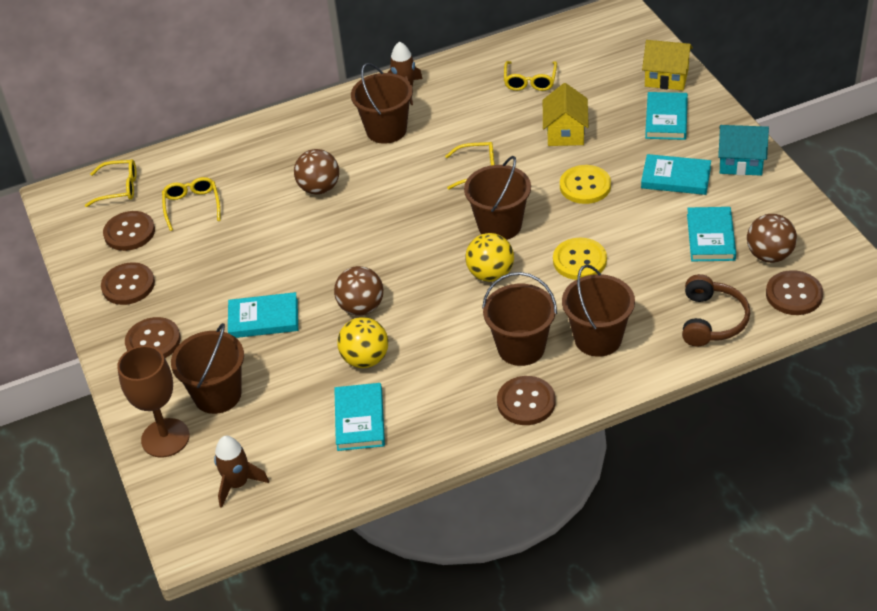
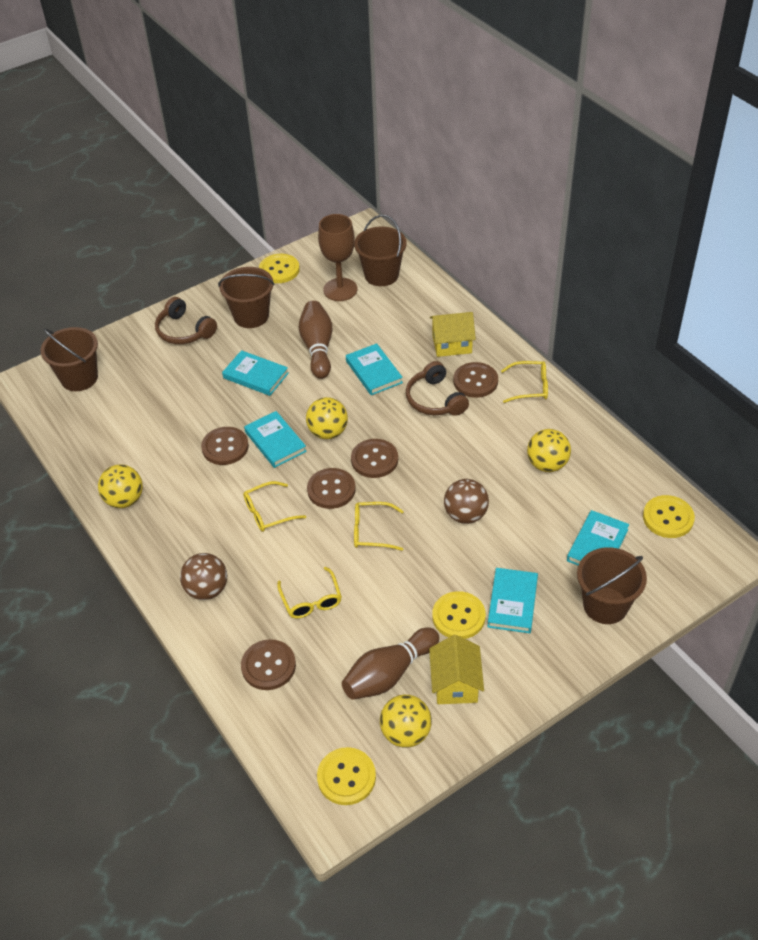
brown ball: [294,149,339,195] [334,266,383,315] [747,214,797,263] = 3 -> [180,553,227,600] [444,479,489,524] = 2
brown bowling pin: none = 0 -> [299,301,332,379] [342,627,439,700] = 2
brown bucket: [171,323,244,414] [351,63,413,144] [464,156,531,240] [482,272,557,366] [562,265,635,357] = 5 -> [41,327,98,391] [218,267,274,328] [354,215,407,286] [577,547,647,624] = 4
brown headphones: [682,274,750,346] = 1 -> [155,297,217,344] [406,361,469,416] = 2
brown rocket: [214,436,269,508] [387,41,423,105] = 2 -> none = 0
turquoise house: [718,125,769,176] = 1 -> none = 0
yellow ball: [337,317,388,368] [465,233,514,282] = 2 -> [98,464,143,508] [306,397,348,439] [380,695,431,748] [527,429,571,472] = 4
yellow button: [553,238,607,280] [560,165,611,204] = 2 -> [259,254,300,283] [317,747,376,805] [432,591,486,639] [643,495,695,538] = 4

